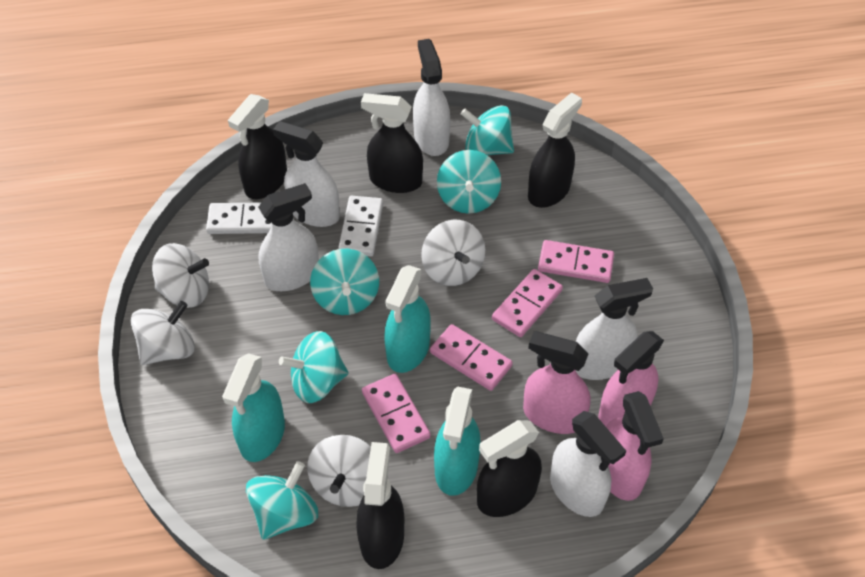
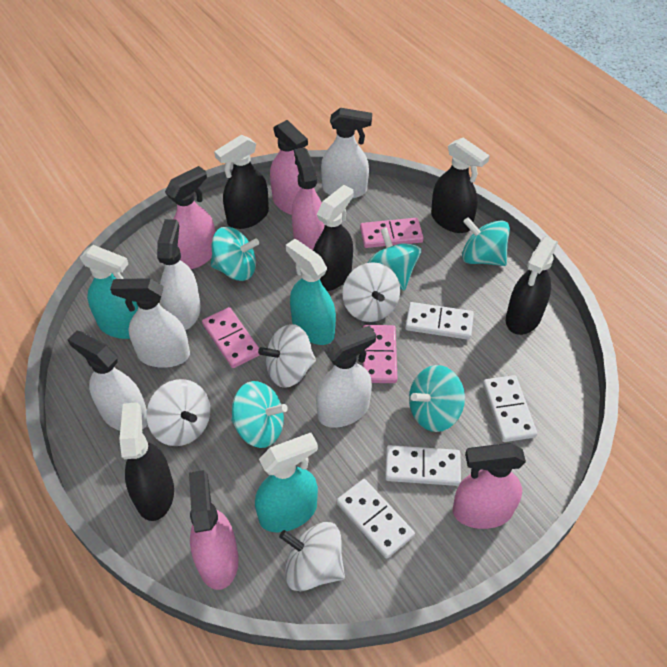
pink domino: [362,374,431,453] [430,324,513,391] [492,269,563,337] [538,240,614,283] = 4 -> [202,307,259,368] [360,218,423,248] [363,325,398,383] = 3
pink spray bottle: [523,331,591,434] [598,331,664,426] [606,391,664,501] = 3 -> [165,166,215,269] [189,470,239,590] [270,120,308,215] [292,147,325,250] [453,443,526,529] = 5
white domino: [206,202,272,234] [338,196,383,256] = 2 -> [336,479,415,559] [385,445,461,486] [405,302,474,340] [483,375,537,442] = 4

